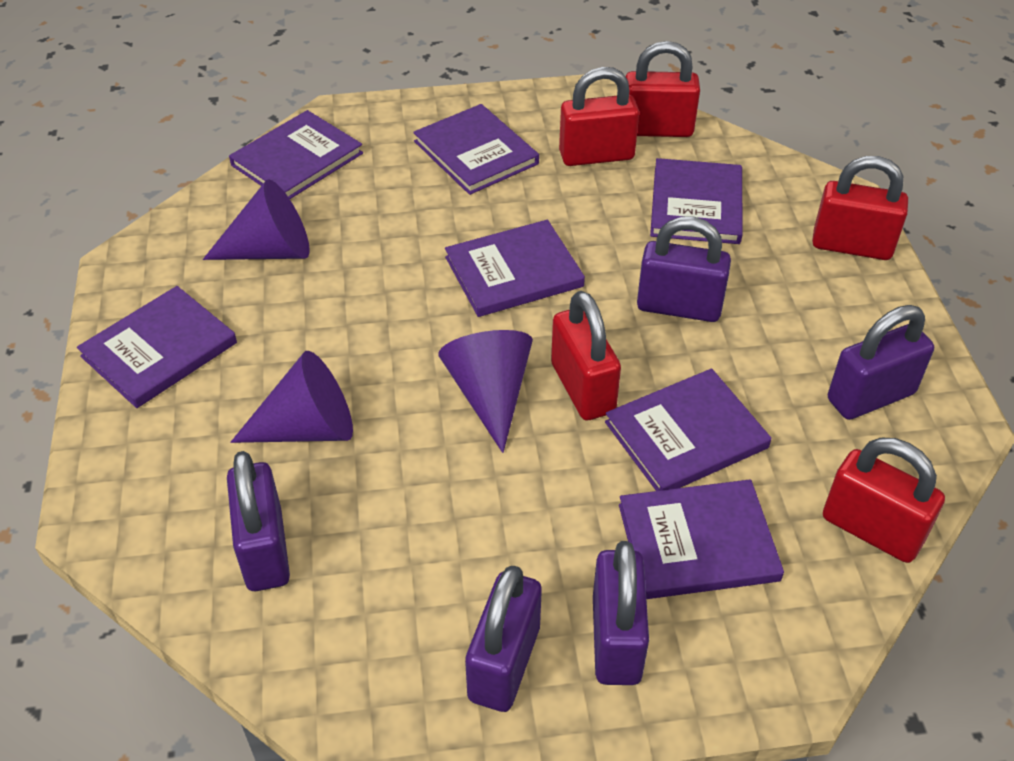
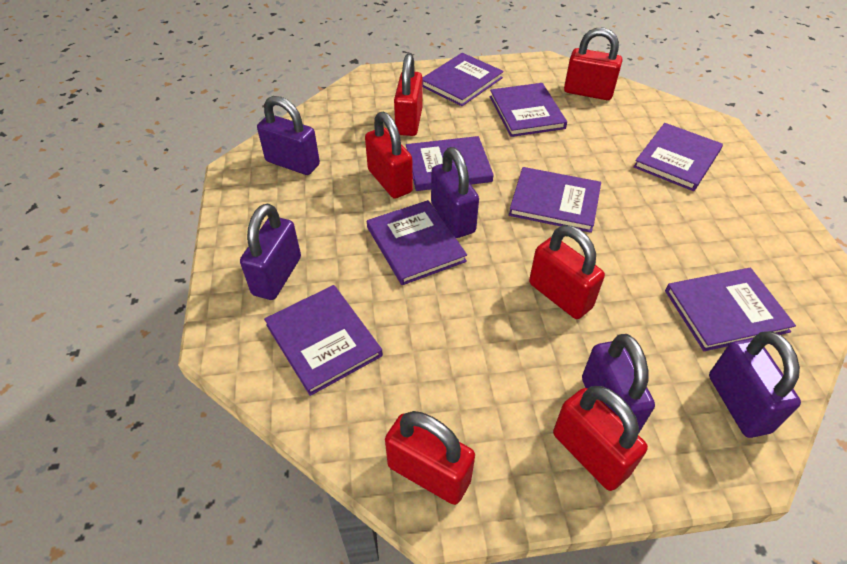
purple book: [77,286,237,408] [229,110,363,199] [413,104,539,195] [445,220,585,317] [605,368,771,491] [619,479,784,599] [650,158,743,244] = 7 -> [264,285,383,396] [367,200,467,285] [406,136,494,191] [423,53,504,106] [490,83,567,137] [509,167,601,233] [633,123,723,191] [665,268,796,351] = 8
purple cone: [203,179,310,260] [230,351,353,443] [438,330,533,453] = 3 -> none = 0
red padlock: [551,291,621,421] [559,67,639,166] [626,41,700,137] [812,156,908,260] [823,438,945,563] = 5 -> [365,112,413,199] [385,411,475,505] [394,54,423,136] [529,225,605,319] [553,386,648,491] [564,28,622,100] = 6

